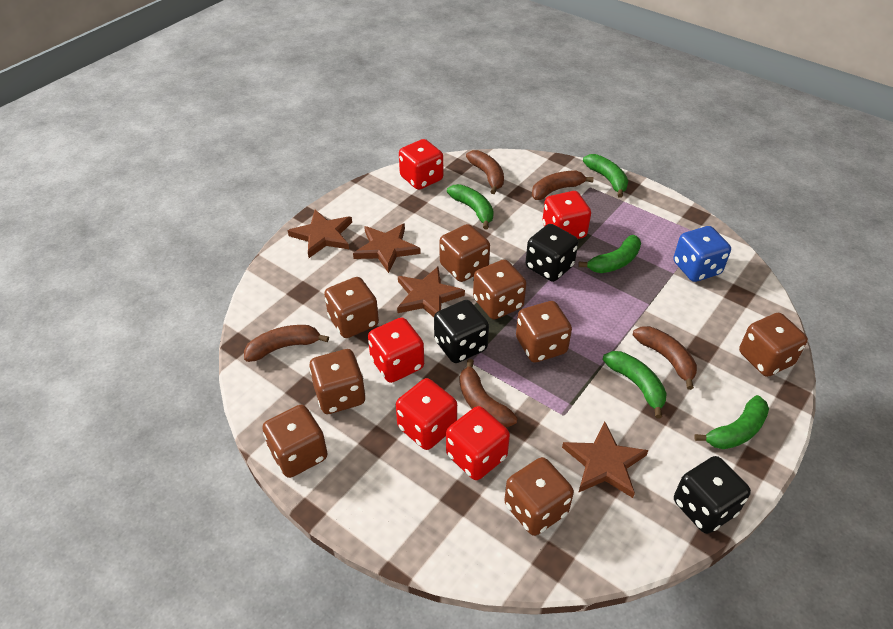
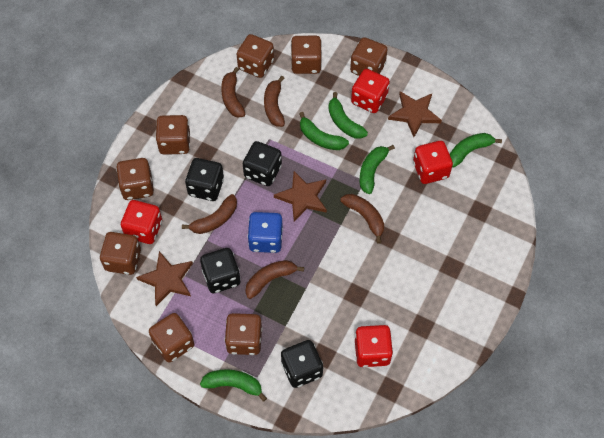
black dice: [434,300,489,363] [525,224,578,282] [674,456,751,534] = 3 -> [185,158,224,201] [200,248,241,293] [243,141,282,186] [281,340,323,388] = 4
brown star: [288,210,352,258] [353,223,421,273] [397,267,465,317] [562,421,648,498] = 4 -> [136,251,193,306] [274,171,327,222] [388,91,442,137] = 3
red dice: [368,317,424,383] [396,378,457,450] [399,139,443,190] [446,406,510,480] [542,191,591,239] = 5 -> [121,200,162,244] [351,69,390,113] [355,325,393,367] [413,141,453,184] = 4

